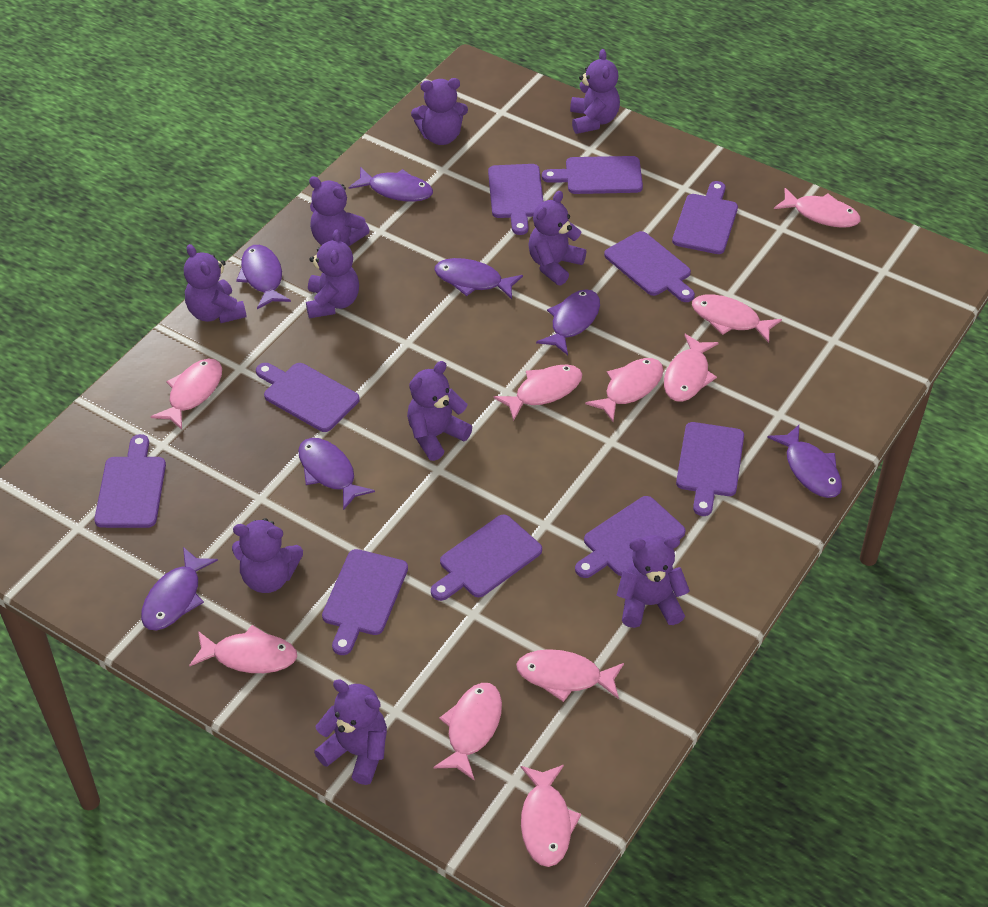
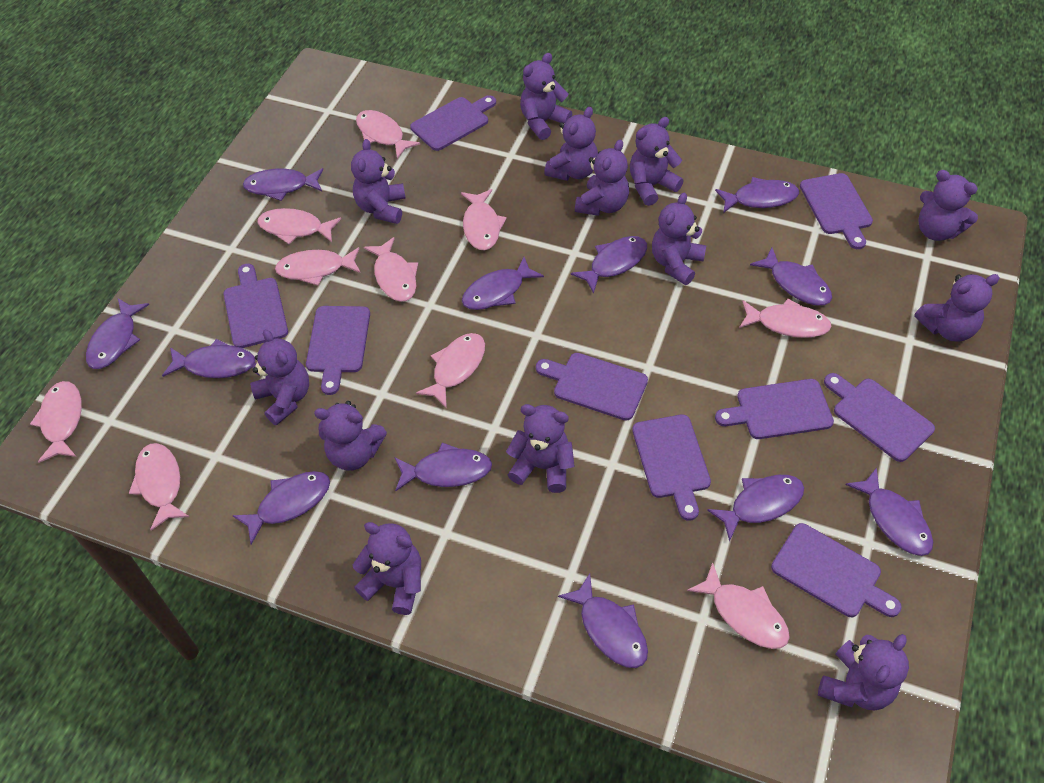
purple cutting board: [94,434,166,528] [256,363,360,432] [322,549,408,655] [431,515,542,601] [488,164,544,235] [542,156,643,194] [575,496,686,578] [604,231,695,302] [672,181,738,254] [676,422,744,516] = 10 -> [223,264,288,348] [306,306,370,395] [410,95,496,151] [536,353,648,421] [632,414,711,521] [715,379,834,439] [771,523,902,617] [800,173,873,249] [824,373,935,462] = 9
purple fish: [141,547,218,630] [236,245,291,309] [298,438,375,510] [349,167,433,202] [434,258,523,299] [536,289,600,355] [767,425,842,498] = 7 -> [86,298,149,369] [162,339,255,378] [232,471,330,544] [243,168,323,201] [394,443,492,491] [462,257,544,310] [558,573,648,668] [571,236,647,294] [707,475,804,542] [715,177,799,213] [750,248,832,306] [845,467,933,556] = 12
purple teddy bear: [184,244,247,323] [232,518,303,593] [306,229,359,318] [309,176,370,246] [314,679,387,785] [407,361,472,461] [411,78,468,145] [528,191,586,286] [570,49,620,134] [617,535,690,628] = 10 -> [250,329,309,425] [314,401,387,471] [351,139,406,224] [353,522,421,615] [506,404,575,493] [520,53,572,140] [544,107,598,181] [575,140,629,216] [630,117,684,206] [652,193,706,285] [818,634,909,711] [914,274,1000,342] [918,170,978,241] = 13

